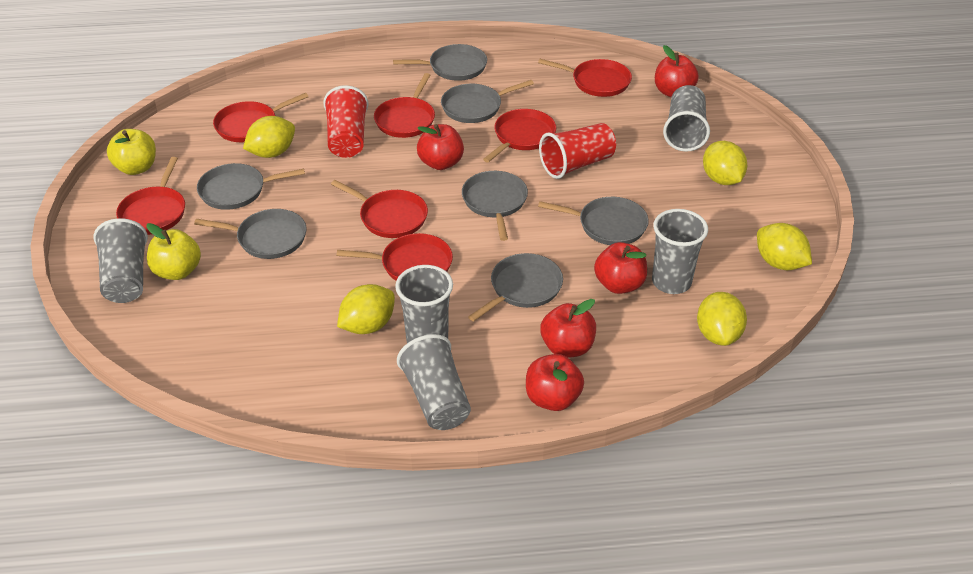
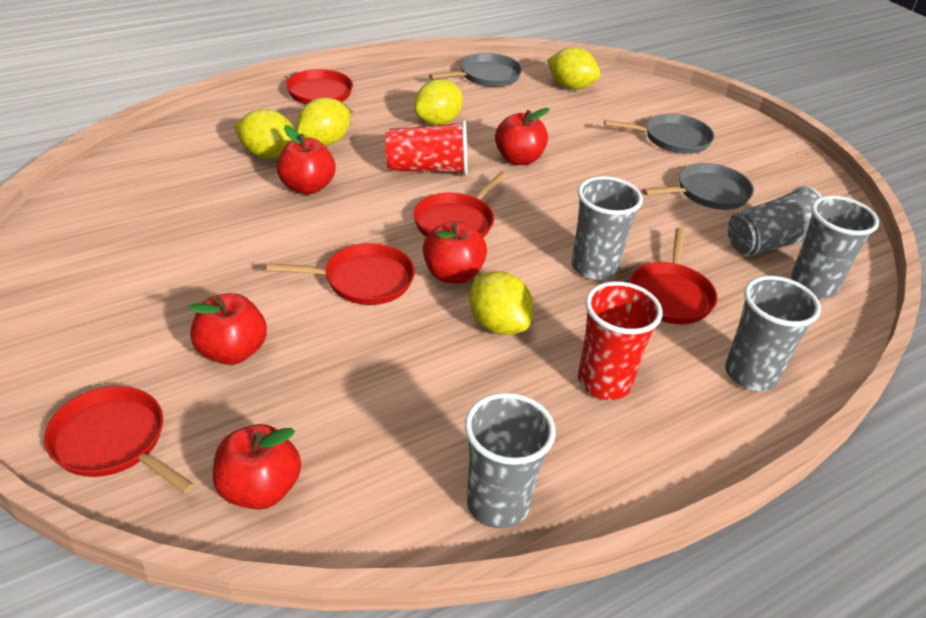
grey pan: [194,209,306,259] [197,163,305,210] [393,44,487,81] [441,80,534,123] [462,171,528,241] [468,253,563,322] [538,197,649,245] = 7 -> [429,53,522,87] [604,114,714,154] [643,163,754,210] = 3
red pan: [116,157,185,235] [213,93,308,142] [331,180,428,238] [337,233,453,281] [374,73,435,138] [483,109,556,163] [538,59,632,97] = 7 -> [44,386,195,494] [267,243,415,305] [286,69,356,117] [413,172,508,238] [629,228,718,324] = 5
yellow apple: [107,129,156,175] [147,223,201,280] = 2 -> none = 0

